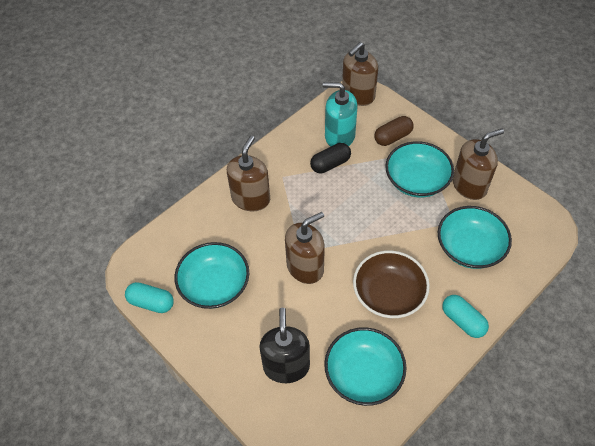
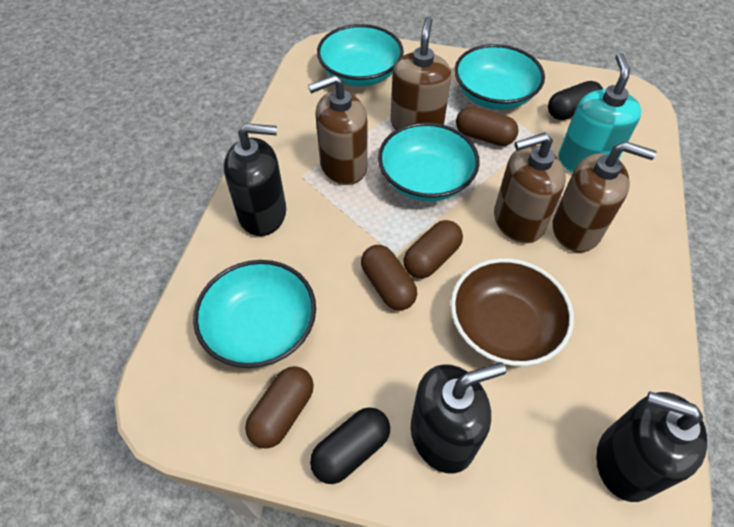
black capsule: [310,143,351,173] = 1 -> [310,407,390,484] [548,81,603,120] = 2
black soap dispenser: [259,308,310,383] = 1 -> [224,123,286,236] [411,362,506,474] [596,391,707,502] = 3
brown capsule: [374,116,414,146] = 1 -> [245,366,314,449] [361,245,417,310] [403,220,463,278] [456,106,518,146] = 4
turquoise capsule: [125,282,174,313] [442,295,489,338] = 2 -> none = 0

